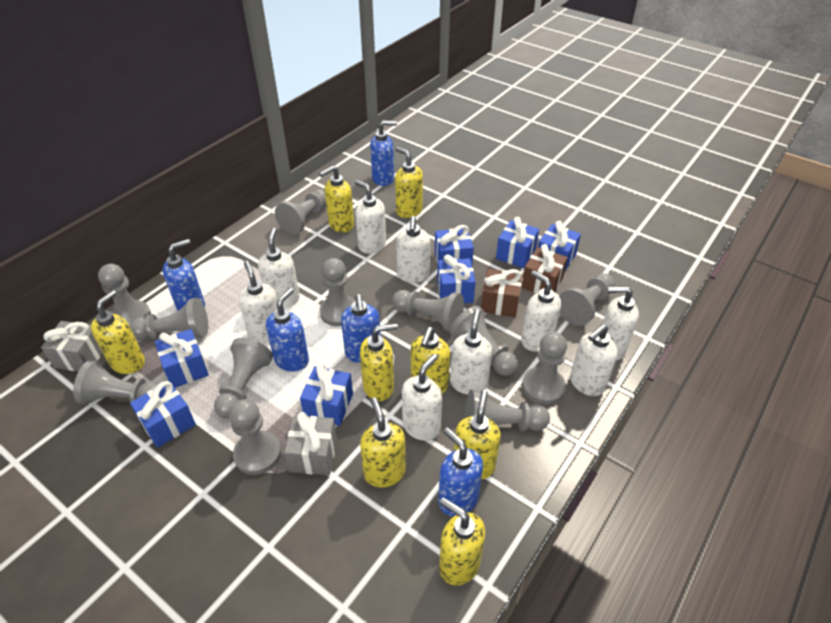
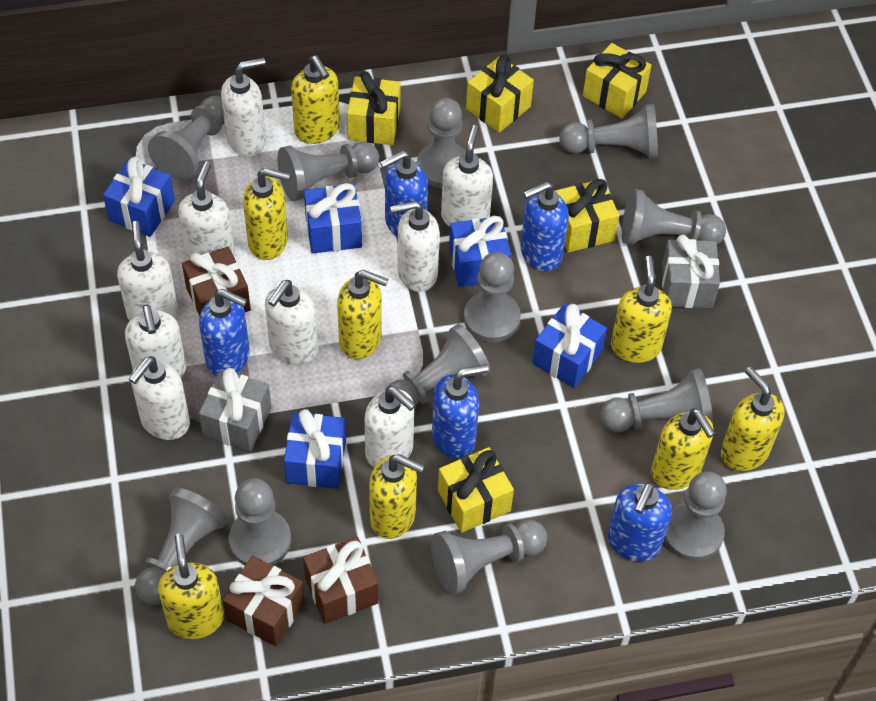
blue gift: [130,381,196,448] [155,329,209,388] [300,363,353,426] [435,225,474,264] [437,255,476,303] [496,217,539,268] [538,221,581,270] = 7 -> [103,157,175,237] [284,409,346,489] [304,183,362,254] [449,216,511,287] [533,304,607,388] = 5
brown gift: [481,269,523,317] [521,244,568,293] = 2 -> [182,247,251,316] [223,556,305,646] [303,537,379,624] = 3
yellow gift: none = 0 -> [347,71,400,145] [438,447,514,533] [466,55,534,133] [555,179,619,253] [583,43,652,118] = 5

